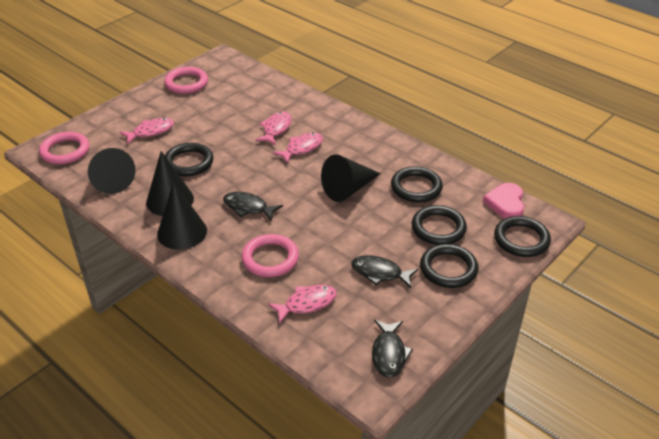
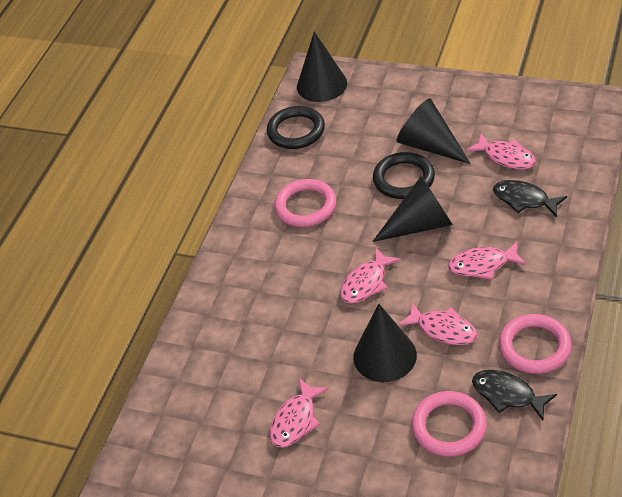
black fish: [223,192,283,221] [351,255,418,288] [372,320,413,378] = 3 -> [472,370,557,420] [493,180,567,217] = 2
black ring: [165,143,213,176] [391,166,443,203] [412,205,467,245] [420,244,479,288] [494,216,551,257] = 5 -> [267,106,325,149] [373,152,435,199] = 2
pink fish: [120,118,174,144] [256,112,291,145] [268,285,337,324] [273,133,323,163] = 4 -> [269,378,329,448] [340,247,401,303] [398,303,477,345] [448,242,526,280] [466,134,536,169] = 5
pink heart: [483,183,524,219] = 1 -> none = 0

